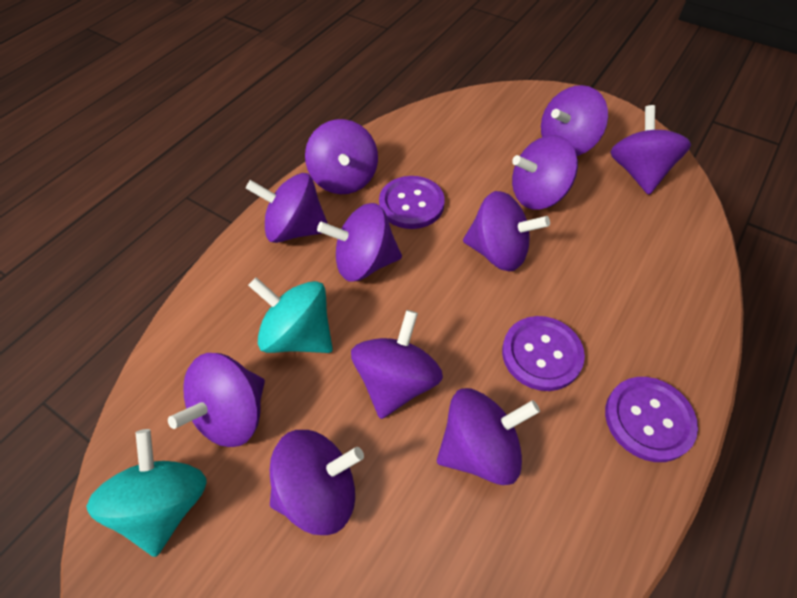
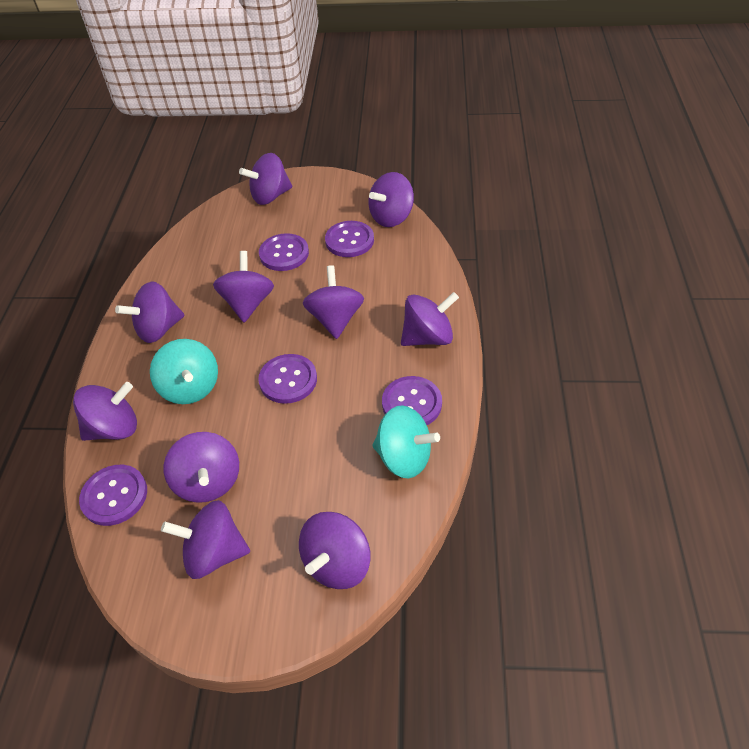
purple button: [379,176,445,229] [502,316,585,391] [605,377,698,462] = 3 -> [79,465,147,526] [258,354,317,404] [259,233,309,271] [325,221,374,257] [382,376,442,425] = 5
purple spinning top: [168,353,265,447] [246,173,328,243] [270,430,364,535] [305,119,378,194] [317,203,402,281] [351,310,443,419] [437,388,540,485] [463,191,550,272] [512,135,578,210] [541,85,608,156] [610,105,691,194] = 11 -> [73,382,137,441] [115,282,185,343] [161,500,250,579] [164,432,239,503] [213,251,274,322] [239,153,292,205] [299,512,371,589] [303,265,364,339] [368,172,414,227] [401,292,459,346] = 10

